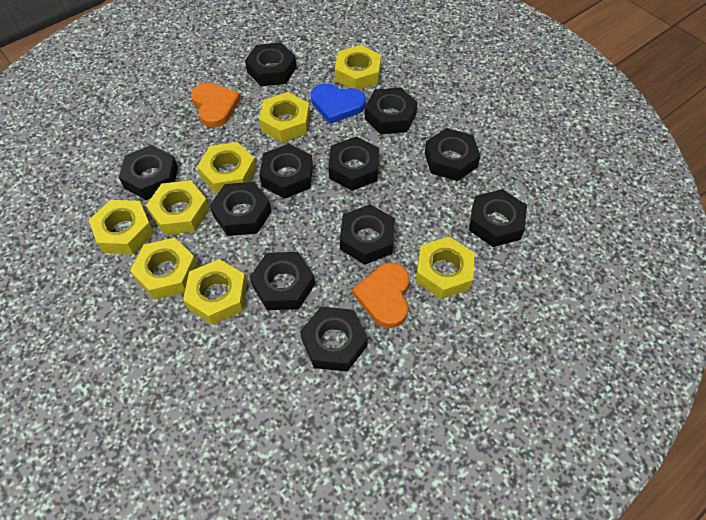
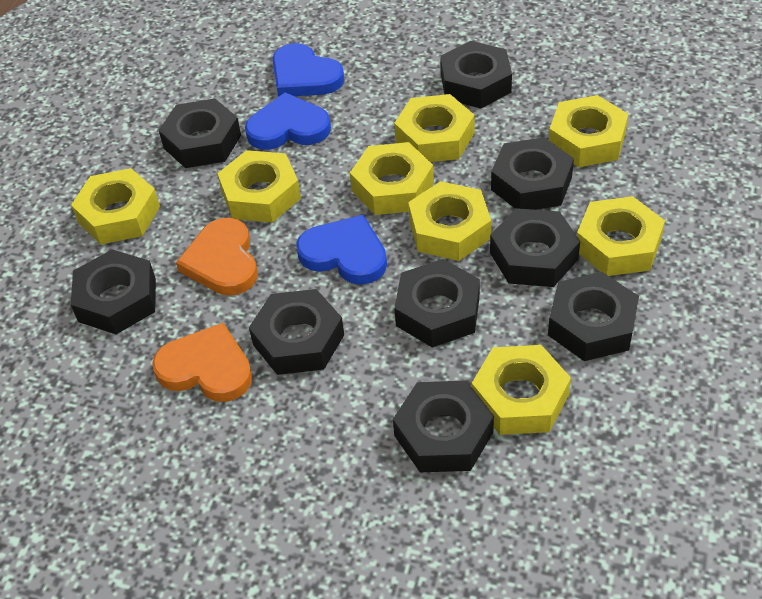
black nut: [119,145,178,200] [209,182,272,236] [245,42,296,86] [250,252,315,310] [259,144,313,199] [300,307,368,372] [328,137,379,191] [340,204,395,265] [365,87,418,134] [425,128,480,181] [469,189,527,247] = 11 -> [71,249,156,334] [159,98,241,168] [249,289,344,375] [393,381,494,472] [394,259,480,348] [440,41,512,109] [490,208,580,287] [491,137,574,210] [548,272,639,361] = 9
blue heart: [311,83,366,124] = 1 -> [245,92,331,150] [272,43,344,97] [296,215,387,285] = 3

